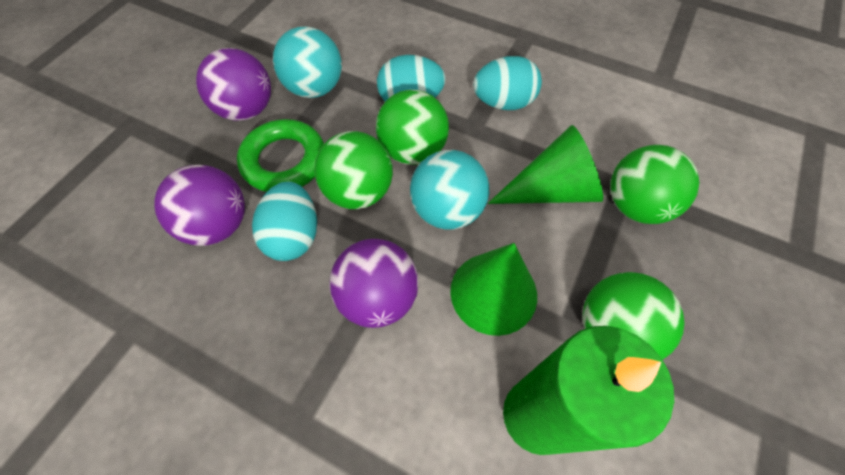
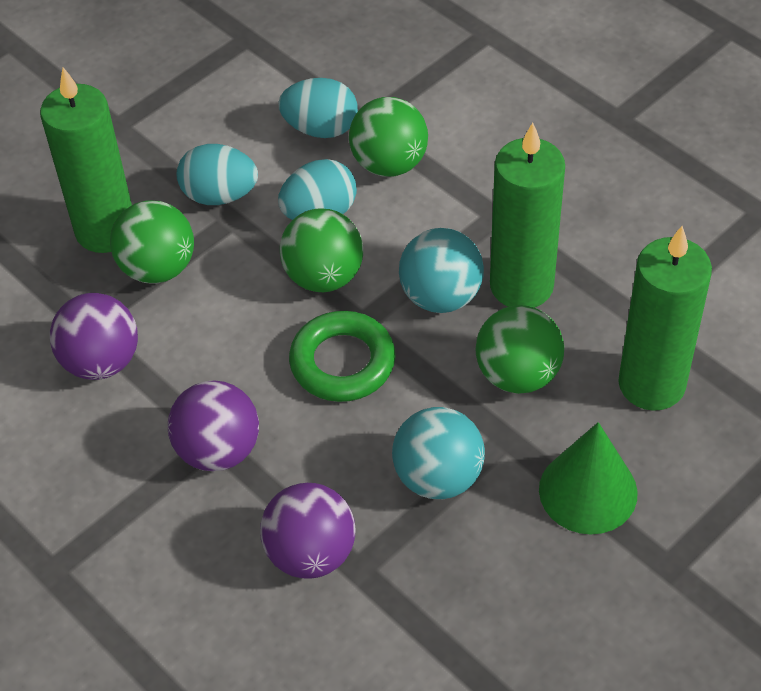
green candle: [503,326,674,455] = 1 -> [40,67,132,253] [490,123,565,308] [618,226,712,411] = 3
green cone: [450,243,537,336] [488,125,603,204] = 2 -> [539,422,638,534] = 1

